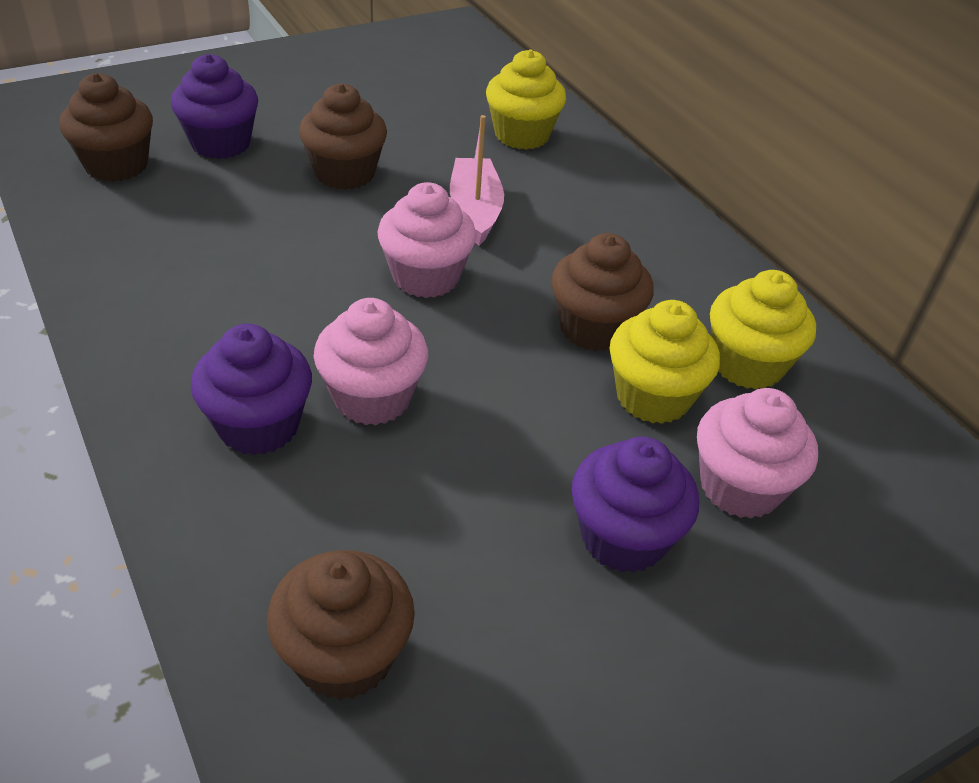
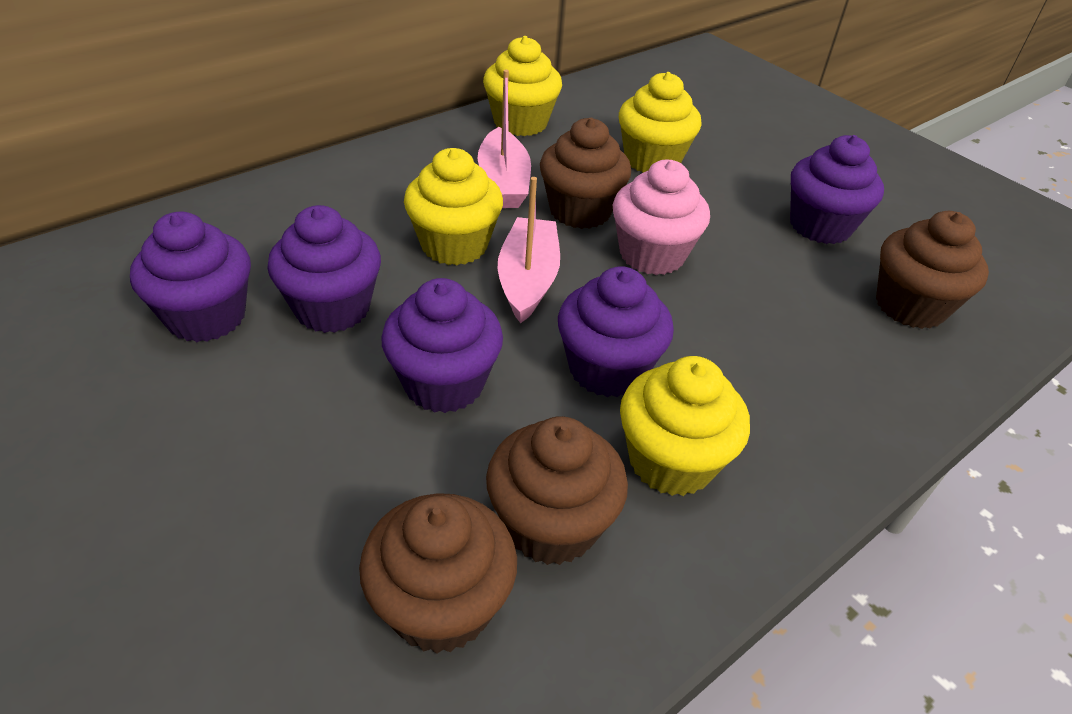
pink boat: [450,115,504,246] = 1 -> [478,70,531,208] [498,177,560,323] = 2
pink cupcake: [314,298,428,425] [377,182,476,298] [697,388,818,519] = 3 -> [613,160,710,275] = 1
purple cupcake: [171,54,258,159] [191,324,312,456] [571,437,699,573] = 3 -> [130,212,251,342] [267,205,381,333] [381,278,503,413] [558,266,674,397] [790,135,884,244] = 5
yellow cupcake: [486,49,566,150] [610,300,720,424] [710,270,816,390] = 3 -> [404,148,503,265] [483,36,562,136] [619,72,702,173] [620,356,750,496] = 4

